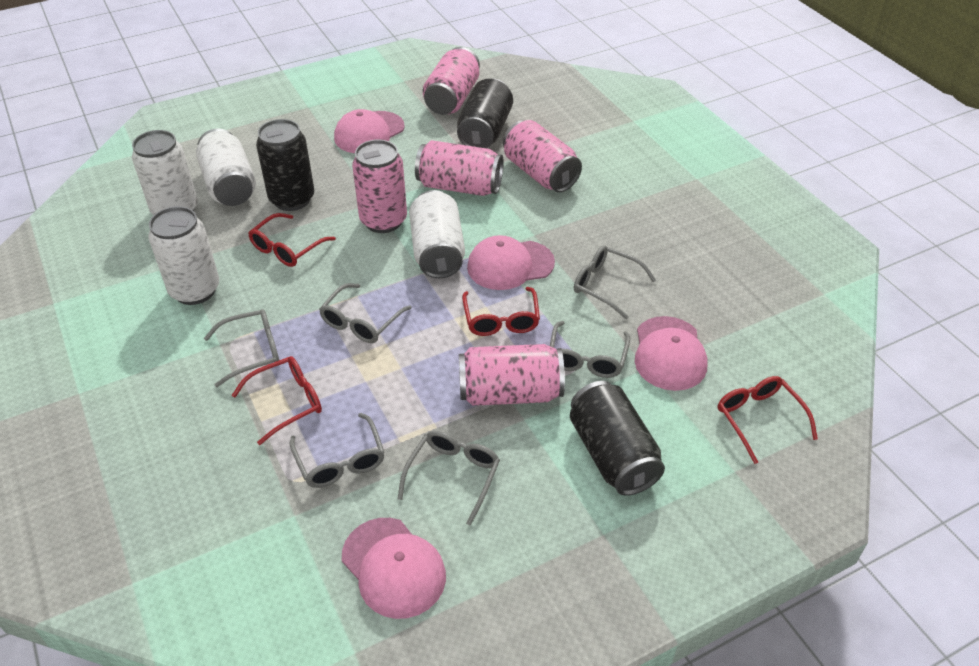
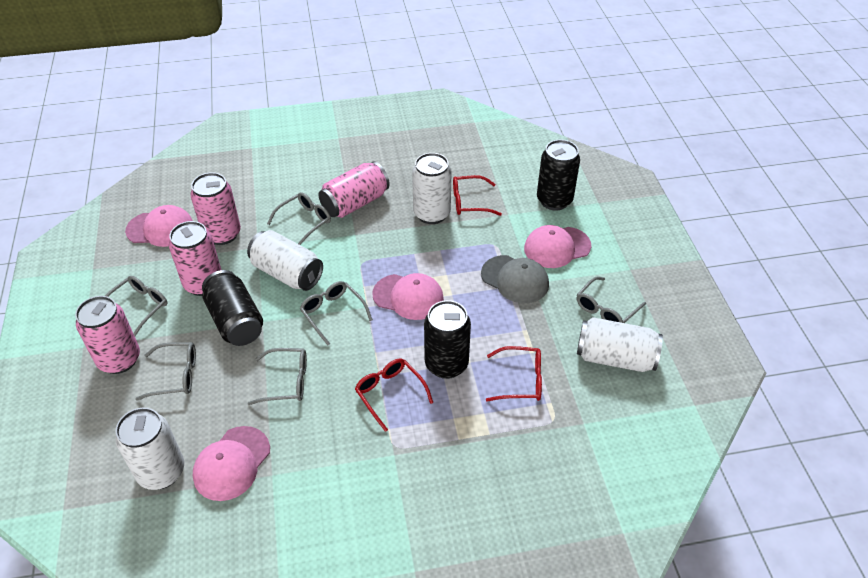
grey cap: none = 0 -> [481,255,549,303] = 1
pink can: [352,140,407,233] [415,140,504,196] [423,47,480,115] [459,344,565,406] [503,120,582,192] = 5 -> [75,296,140,374] [169,221,221,296] [190,172,241,245] [319,161,390,218] = 4
red glasses: [232,356,322,445] [248,213,336,267] [462,287,540,336] [718,376,818,464] = 4 -> [355,358,433,432] [453,175,502,216] [486,346,542,401] = 3

